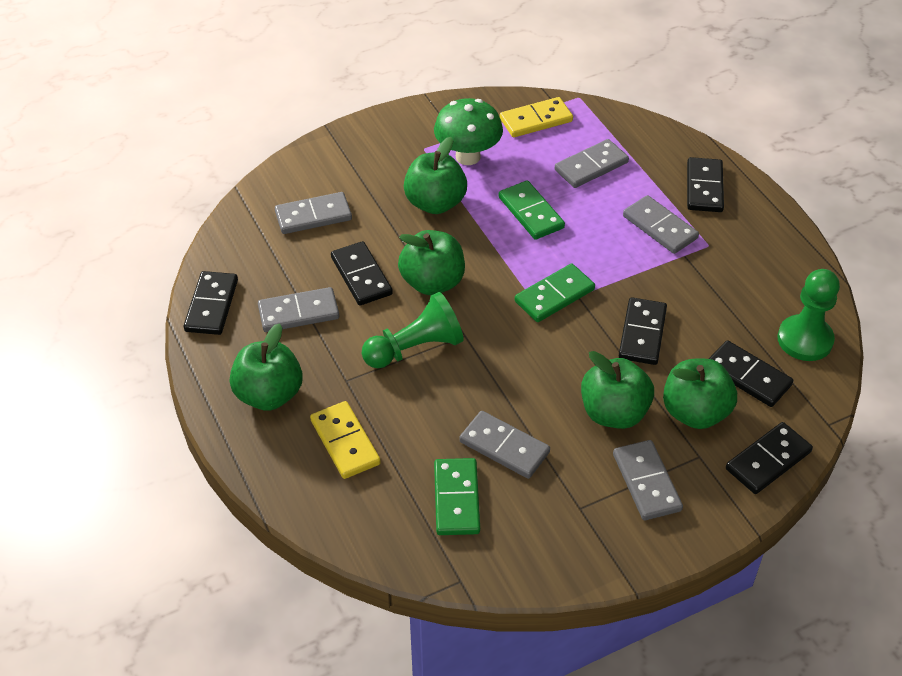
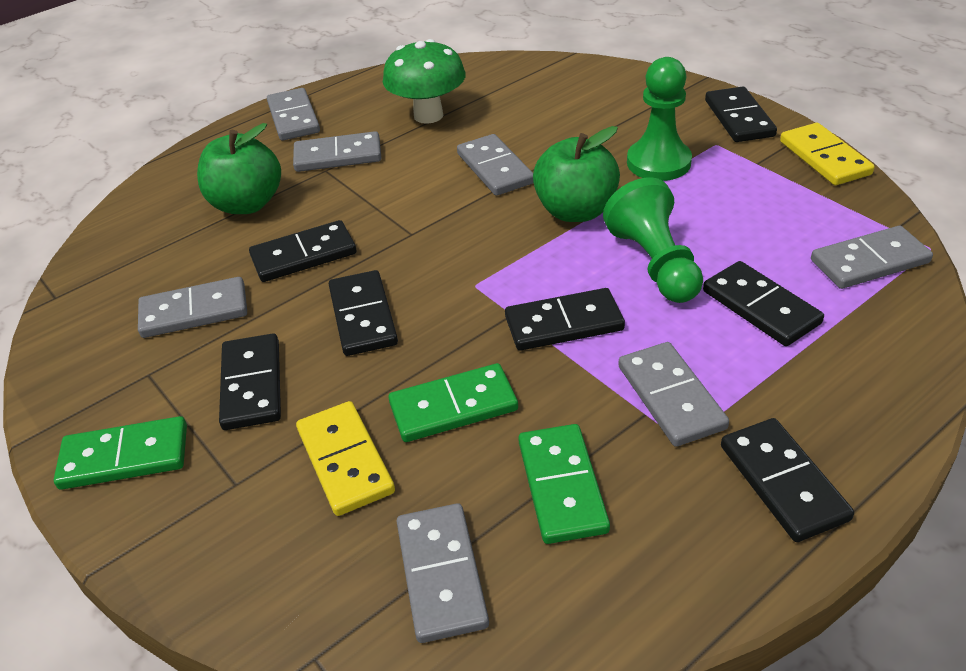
black domino: [184,271,238,335] [331,241,393,305] [619,297,667,365] [687,157,724,212] [709,340,793,407] [726,422,813,494] = 6 -> [219,333,281,430] [249,220,356,282] [329,270,398,356] [505,288,625,351] [703,261,824,346] [705,87,777,142] [721,418,854,542] = 7
green apple: [230,323,303,411] [398,230,465,295] [404,137,467,214] [581,351,654,429] [663,358,737,429] = 5 -> [197,123,281,214] [533,126,620,222] = 2
grey domino: [258,287,339,332] [275,192,352,234] [459,411,550,479] [555,139,629,188] [613,440,683,520] [623,195,699,254] = 6 -> [138,277,247,338] [267,88,320,141] [293,131,381,172] [396,503,489,643] [457,134,533,196] [618,342,729,447] [811,226,933,289] = 7

